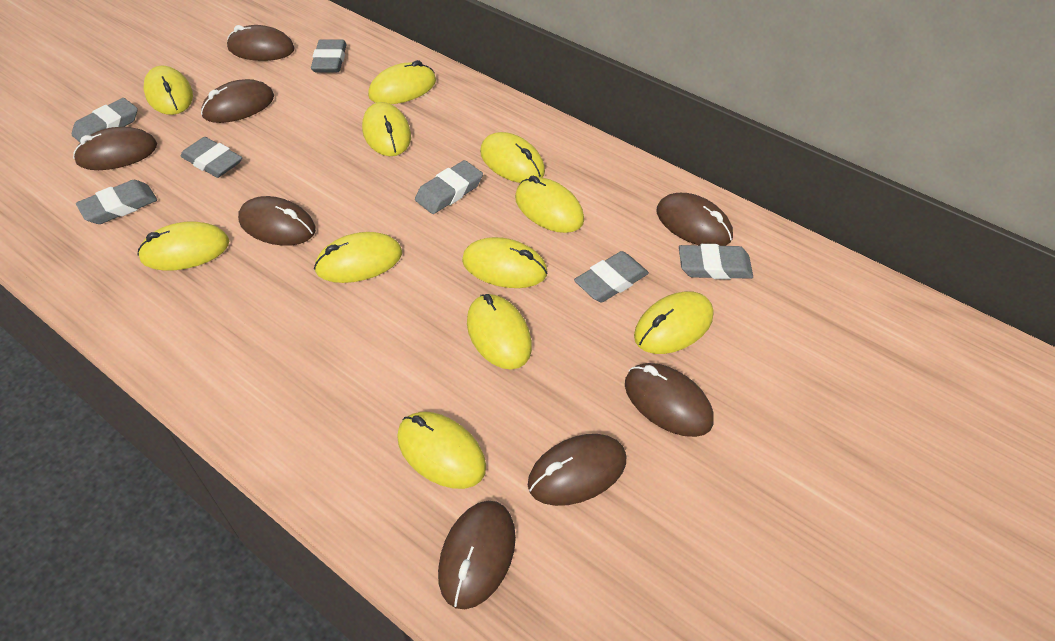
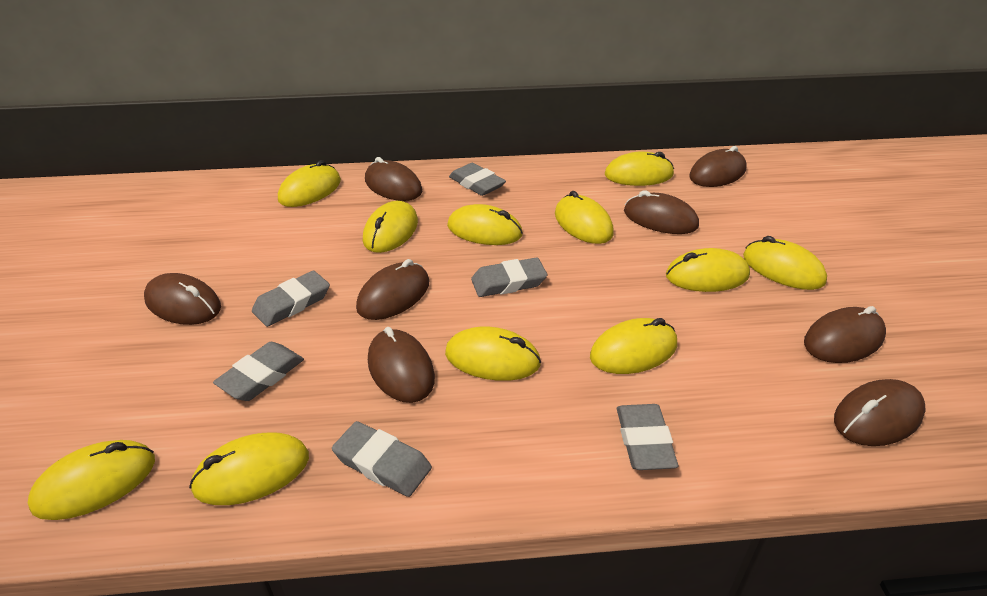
grey eraser: [72,98,138,142] [76,180,157,224] [181,137,242,178] [311,39,347,72] [415,160,483,214] [574,251,649,303] [679,244,753,279] = 7 -> [213,342,304,401] [252,271,330,327] [332,421,432,497] [449,163,506,196] [471,257,547,297] [617,404,678,470] = 6

